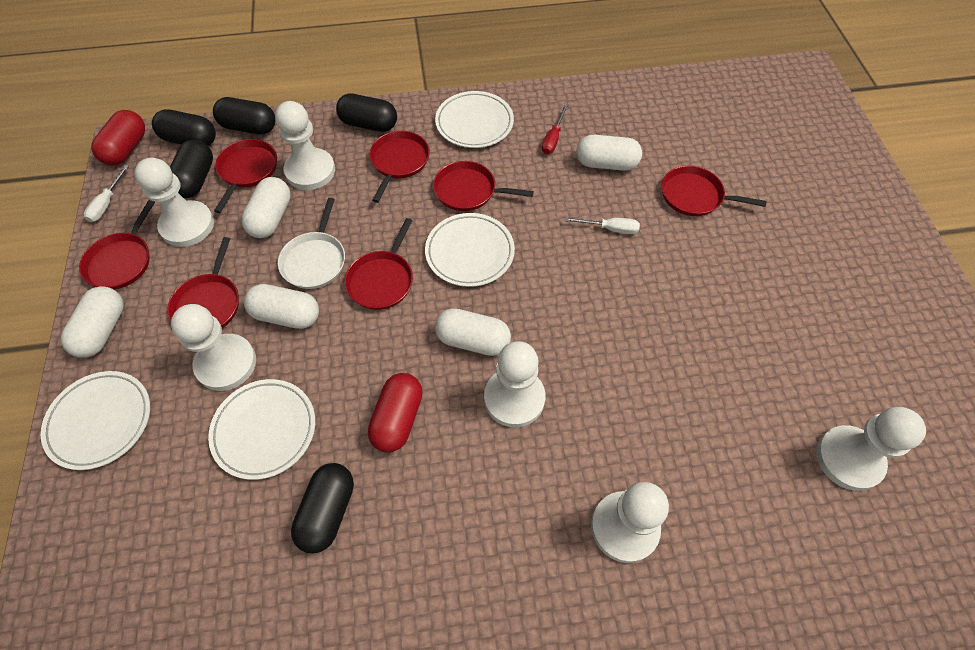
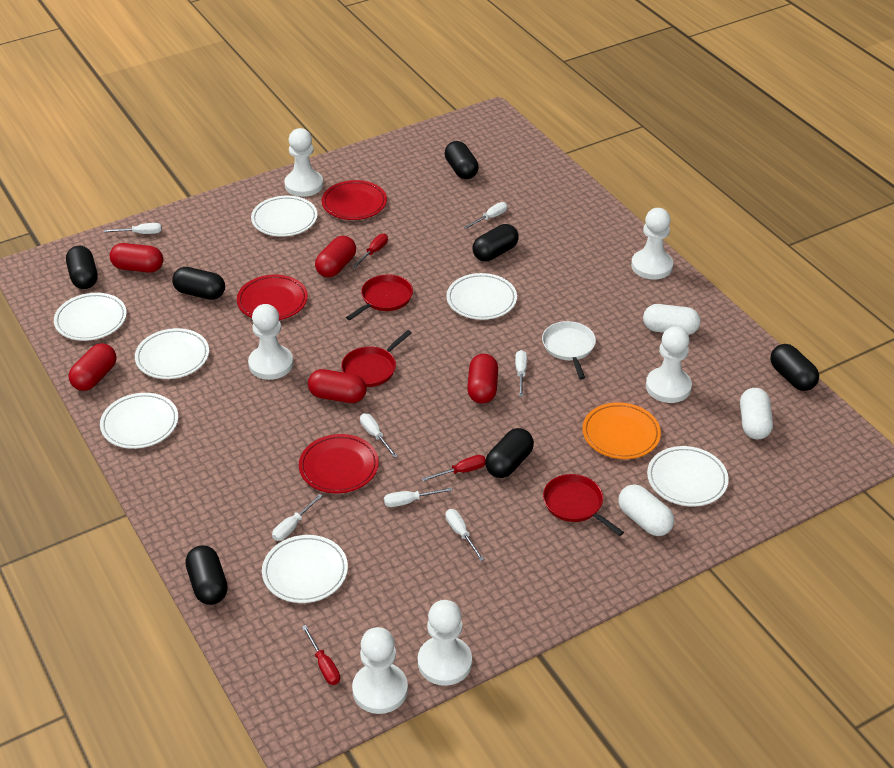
black capsule: [152,109,216,146] [170,140,213,198] [213,97,275,134] [291,463,354,554] [336,93,397,132] = 5 -> [66,246,98,289] [172,267,225,300] [186,545,228,605] [445,141,479,179] [472,224,519,261] [485,428,534,478] [770,344,819,391] = 7
orange plate: none = 0 -> [582,402,661,459] = 1
red capsule: [91,110,145,166] [368,373,423,453] = 2 -> [68,343,117,391] [110,243,163,273] [308,369,367,403] [315,236,356,278] [467,354,498,404] = 5
red pan: [79,200,155,289] [167,237,239,328] [214,139,277,213] [345,218,413,310] [369,131,430,203] [433,161,534,211] [662,165,767,216] = 7 -> [341,330,412,387] [346,274,413,320] [543,474,624,536] = 3
red plate: none = 0 -> [237,275,308,320] [299,434,379,493] [322,180,387,220] = 3
red screwdriver: [542,105,568,154] = 1 -> [302,625,340,685] [352,234,388,268] [422,455,486,482] = 3
white capsule: [61,286,124,358] [241,177,291,238] [244,284,319,329] [435,308,511,356] [576,135,642,171] = 5 -> [618,484,674,536] [643,304,700,335] [740,388,773,439] = 3
white plate: [41,371,150,470] [208,379,315,480] [425,213,515,287] [435,91,514,148] = 4 -> [54,293,127,341] [100,393,178,449] [135,328,209,379] [251,196,317,237] [262,535,348,603] [446,273,517,320] [647,446,729,506] = 7
white screwdriver: [84,165,129,222] [564,217,640,234] = 2 -> [104,223,162,234] [272,494,322,541] [360,413,397,458] [384,487,453,507] [446,509,485,561] [464,202,508,229] [515,350,527,397] = 7

